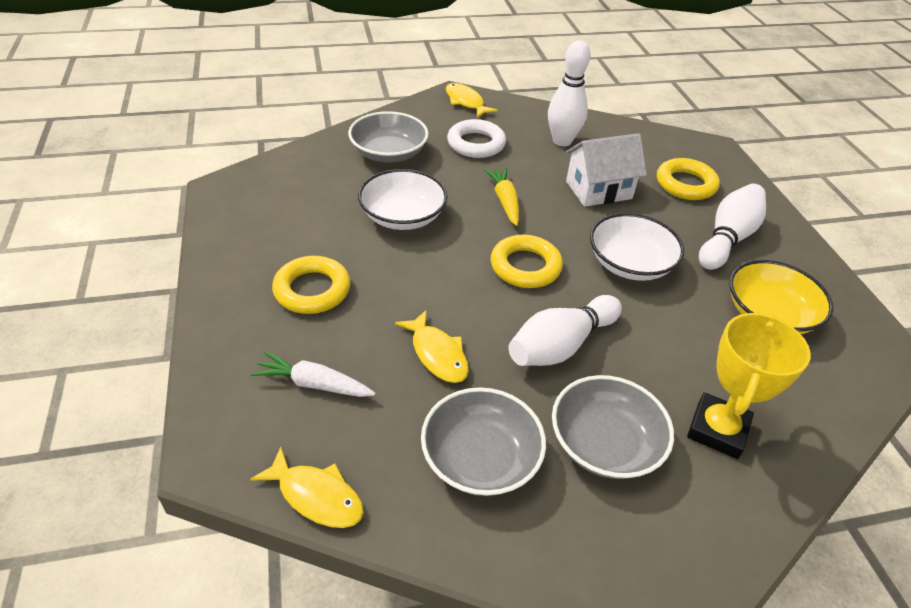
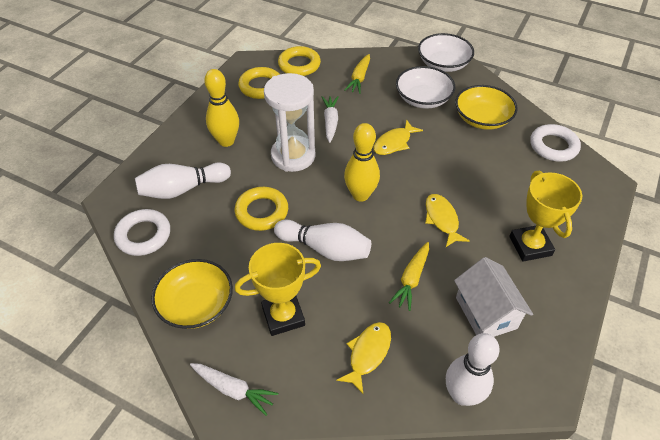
grey bowl: [348,111,429,163] [421,387,546,496] [552,375,674,479] = 3 -> none = 0
white carrot: [251,351,375,397] = 1 -> [190,363,278,416] [322,96,339,143] = 2
white hourglass: none = 0 -> [264,73,316,172] = 1
white ring: [447,119,506,158] = 1 -> [114,209,170,256] [530,124,581,162] = 2
yellow bowl: [729,260,833,334] = 1 -> [152,259,233,329] [455,85,518,130] = 2
yellow bowling pin: none = 0 -> [204,69,239,147] [344,123,380,202] = 2
yellow carrot: [484,167,519,226] = 1 -> [344,54,370,94] [389,242,429,311] = 2
yellow trophy: [687,313,811,459] = 1 -> [235,243,321,336] [509,170,582,261] = 2

